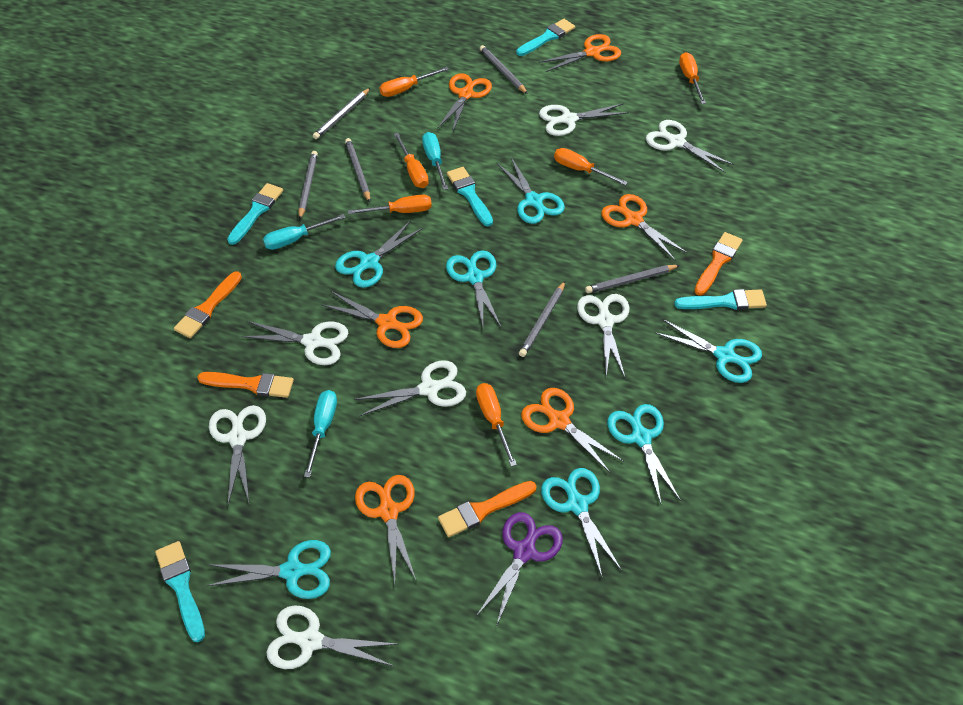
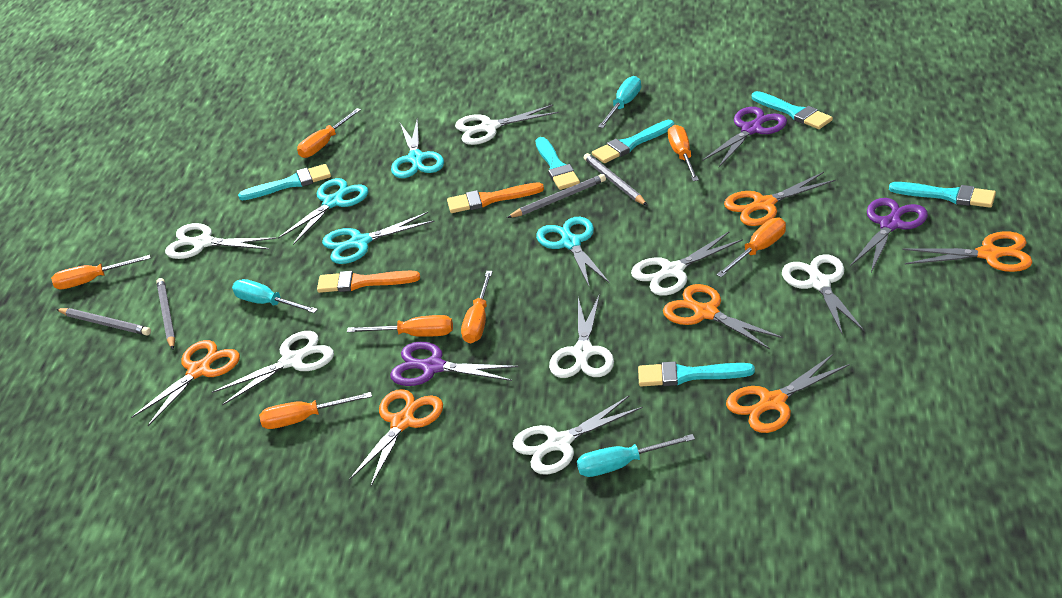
grey pencil: [298,151,318,220] [313,88,370,139] [345,138,370,203] [480,45,528,94] [519,281,565,357] [585,265,680,293] = 6 -> [56,308,151,336] [157,278,175,350] [507,174,606,218] [584,153,648,206] = 4
orange brush: [174,271,242,338] [197,372,294,398] [438,481,537,537] [694,232,743,296] = 4 -> [317,271,420,293] [447,182,544,213] = 2
orange screwdriver: [348,195,432,214] [379,67,449,97] [394,133,429,188] [476,383,517,467] [554,148,628,185] [679,52,706,104] = 6 -> [51,255,151,289] [259,392,372,429] [297,108,361,158] [347,315,453,337] [461,271,493,344] [668,125,699,181] [716,218,786,277] = 7
purple scissors: [476,512,563,627] = 1 -> [390,342,518,386] [702,107,787,167] [850,198,928,272] = 3
turquoise brush: [155,541,205,642] [227,183,283,245] [447,167,493,226] [516,19,575,56] [674,289,767,310] = 5 -> [238,164,331,200] [535,137,580,190] [592,120,674,163] [638,361,755,386] [752,91,833,129] [889,182,996,208] = 6
turquoise scissors: [207,540,331,599] [335,220,423,288] [446,250,501,327] [497,157,565,224] [541,468,622,576] [607,404,681,504] [654,319,762,383] = 7 -> [278,178,368,245] [322,212,435,264] [391,119,444,178] [536,217,610,288] = 4

